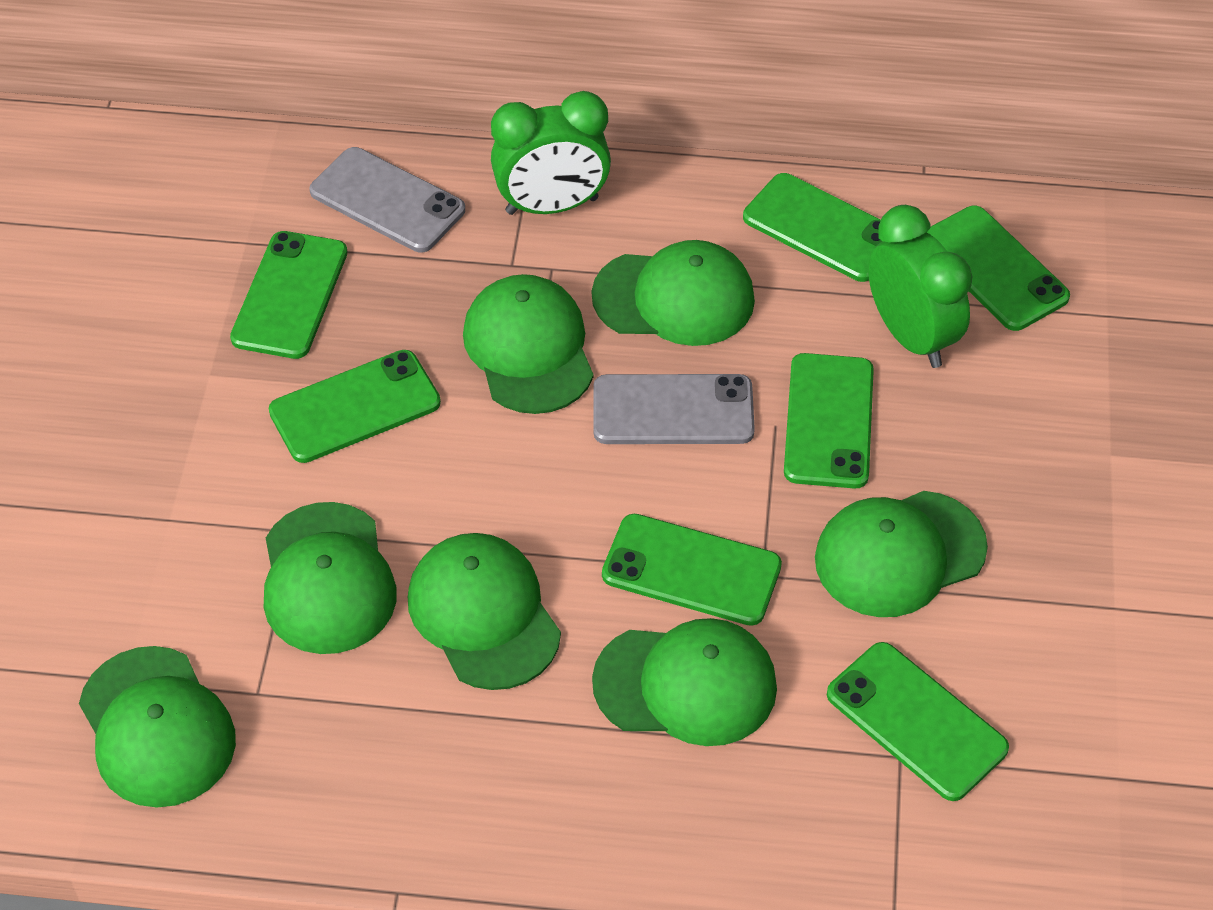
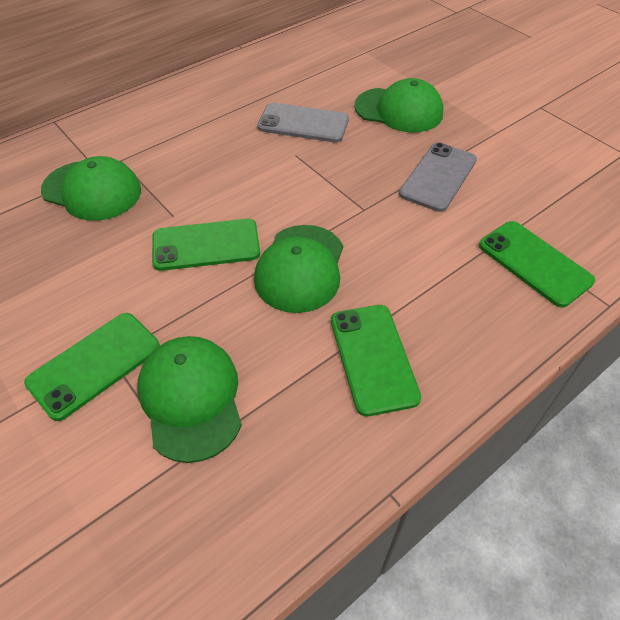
green cap: [79,646,236,807] [264,502,397,654] [408,533,561,690] [463,274,594,414] [592,240,755,346] [592,618,777,746] [815,491,988,617] = 7 -> [41,156,141,221] [137,336,242,463] [254,225,343,313] [354,78,443,133] = 4
green clock: [491,91,611,215] [868,205,972,368] = 2 -> none = 0
green phone: [230,231,347,359] [269,350,441,463] [602,514,782,626] [743,173,882,282] [784,353,874,489] [827,642,1009,801] [927,206,1070,331] = 7 -> [24,313,160,421] [152,219,260,271] [331,305,421,417] [479,221,595,308] = 4

